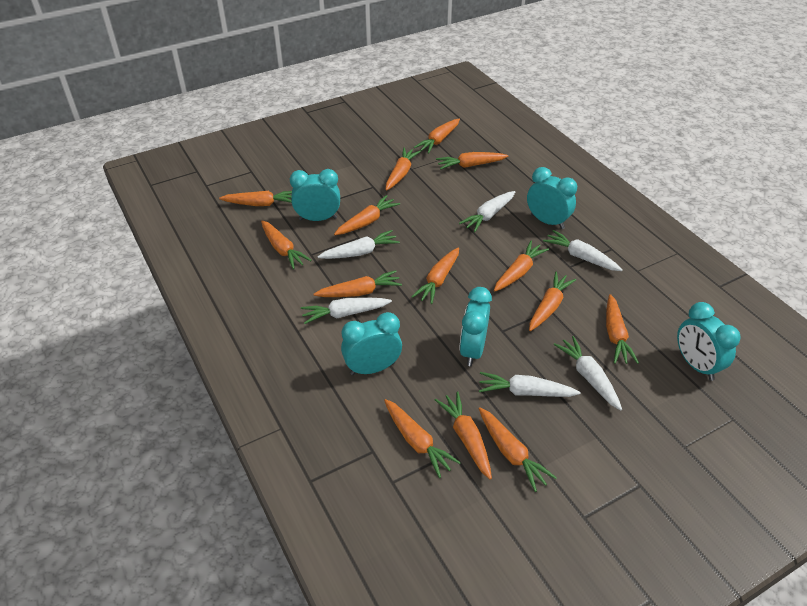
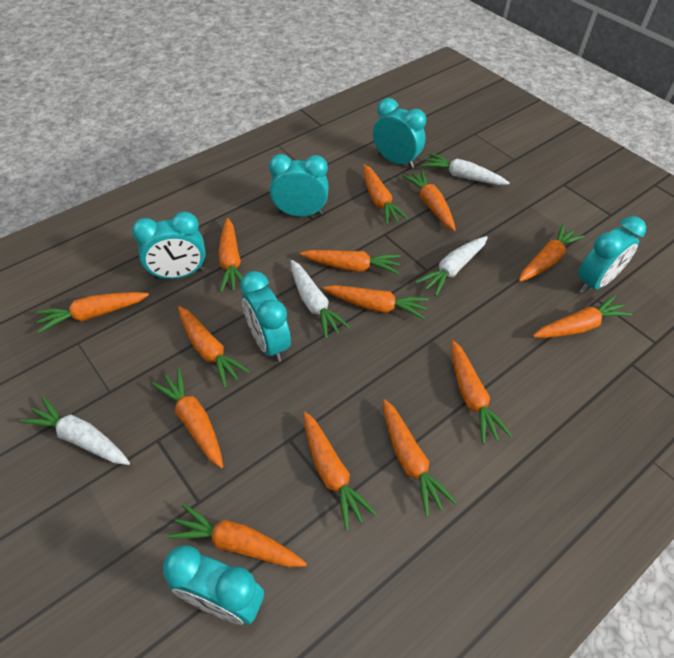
turquoise clock: [290,169,340,221] [341,312,402,375] [460,287,492,366] [527,167,577,229] [677,302,740,381] = 5 -> [132,211,206,279] [163,545,264,625] [240,271,291,362] [269,154,328,217] [373,98,426,169] [578,216,646,293] = 6
white carrot: [301,297,392,324] [318,230,400,259] [459,191,515,232] [479,372,581,397] [543,230,622,271] [554,336,622,411] = 6 -> [20,397,130,465] [290,260,351,339] [416,236,488,296] [422,153,510,185] = 4

